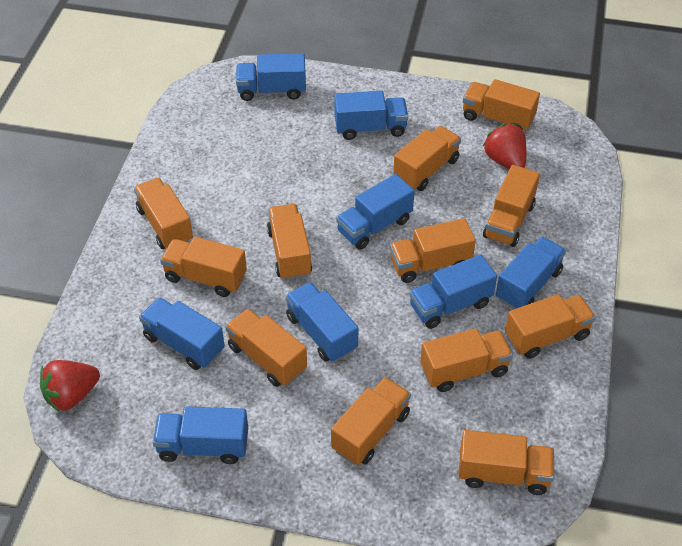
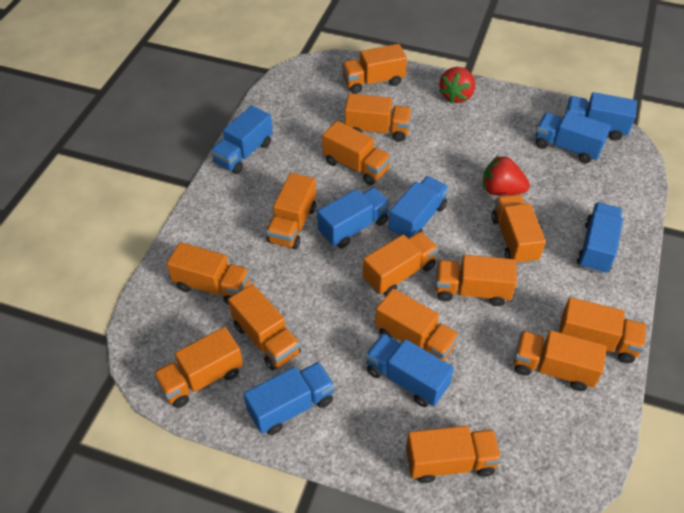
orange truck: [134,178,193,249] [160,236,247,297] [225,309,307,387] [267,204,312,280] [331,377,411,465] [390,218,476,283] [393,126,461,191] [420,328,513,392] [458,430,554,495] [463,79,540,131] [483,165,540,247] [505,294,596,359] = 12 -> [153,327,243,408] [167,242,250,305] [228,284,301,370] [266,173,316,249] [322,121,391,185] [342,44,407,94] [345,93,412,142] [363,231,438,296] [375,288,459,361] [406,426,502,483] [436,255,517,306] [491,194,546,265] [514,330,607,391] [559,297,647,363] = 14

